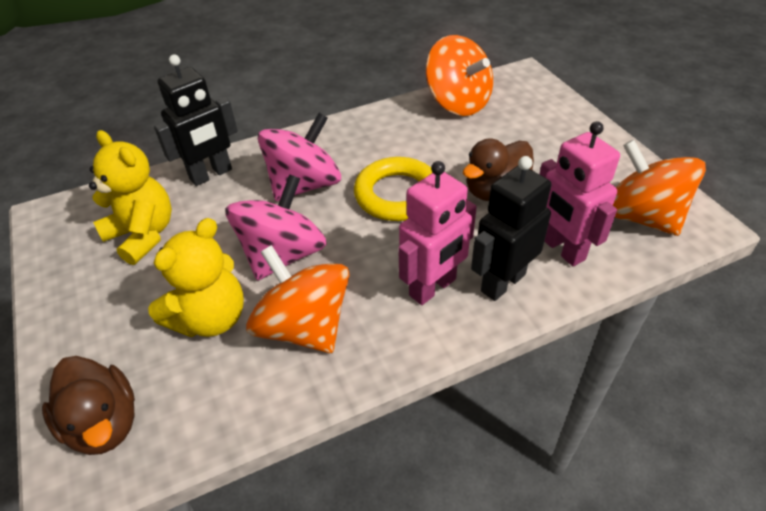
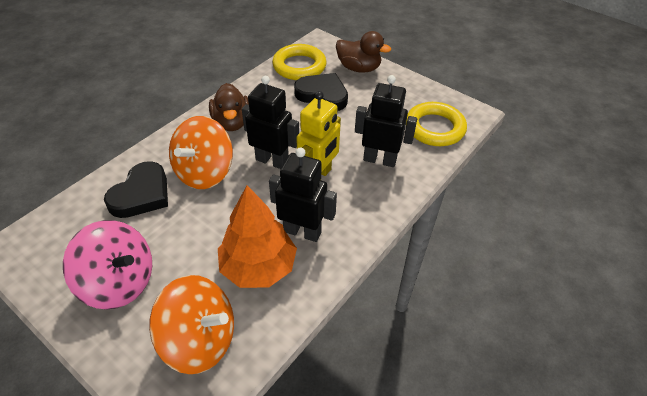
black heart: none = 0 -> [104,161,168,218] [294,73,348,111] = 2
black robot: [154,55,238,186] [471,156,551,301] = 2 -> [242,76,299,169] [269,147,337,242] [355,75,417,167] = 3
orange spinning top: [246,245,350,353] [426,35,493,116] [613,140,706,236] = 3 -> [149,275,234,374] [169,116,233,189] = 2
orange tree: none = 0 -> [218,185,297,288] = 1
pink robot: [398,161,477,305] [540,121,620,266] = 2 -> none = 0
pink spinning top: [225,174,327,281] [258,113,341,201] = 2 -> [63,220,152,309] = 1
yellow ring: [354,157,433,221] = 1 -> [272,44,326,80] [406,102,467,146] = 2
yellow robot: none = 0 -> [296,91,341,176] = 1
yellow teddy bear: [89,130,172,265] [148,218,244,337] = 2 -> none = 0

